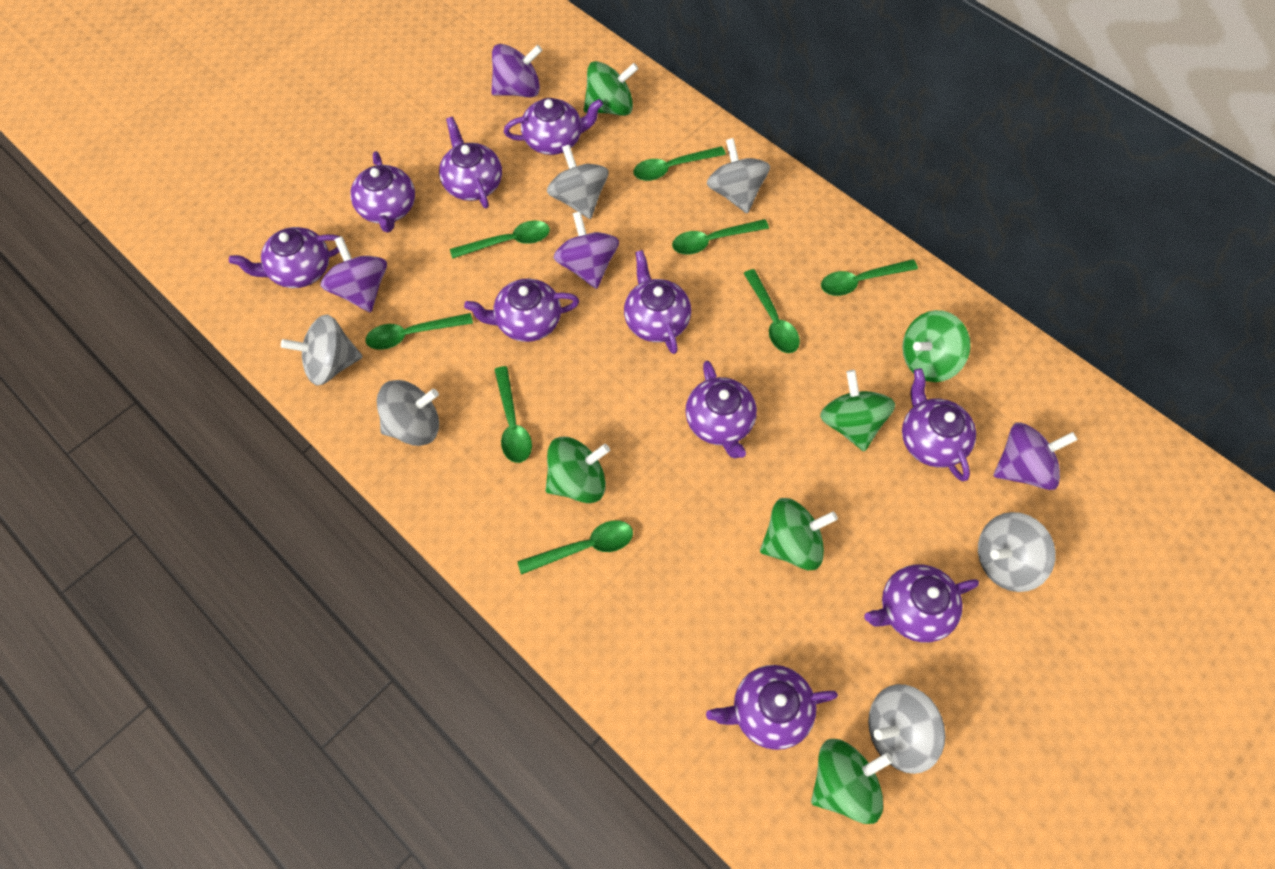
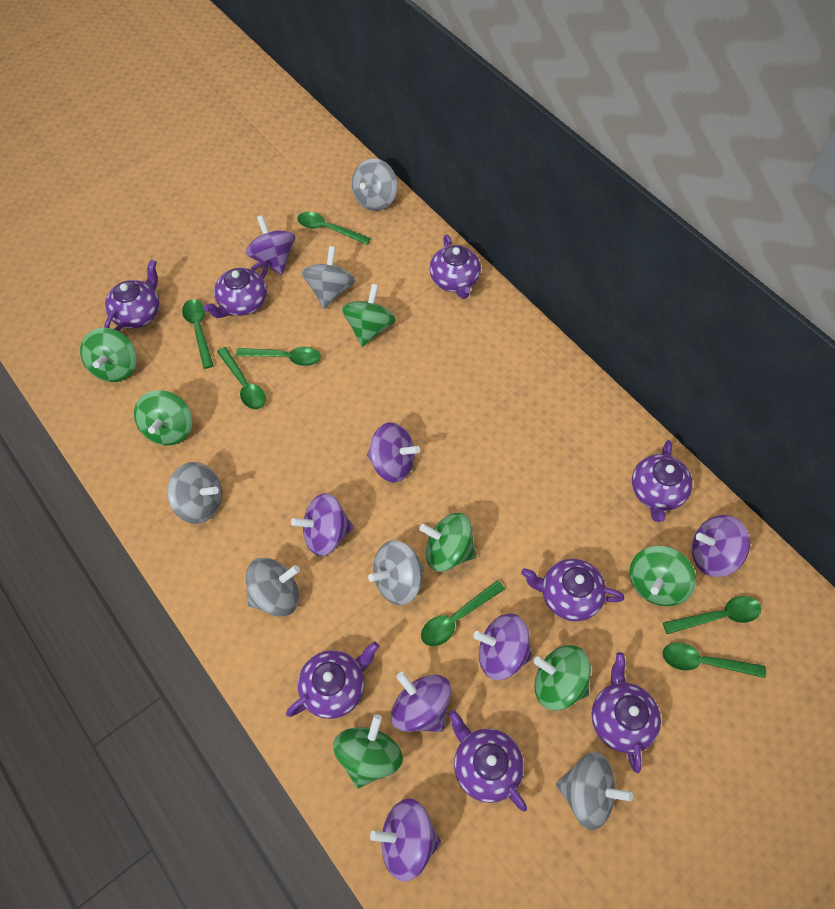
green spinning top: [546,437,610,503] [584,61,638,116] [760,498,838,570] [811,739,893,824] [820,370,895,451] [902,310,971,382] = 6 -> [80,328,137,382] [134,390,192,445] [333,714,403,788] [342,284,396,347] [419,513,476,572] [534,645,591,710] [629,546,696,606] = 7
green spoon: [365,313,473,350] [450,221,550,259] [494,366,532,463] [517,520,633,575] [633,146,726,181] [672,219,769,254] [744,269,800,353] [821,259,918,296] = 8 -> [182,299,214,369] [217,347,266,409] [236,347,321,366] [297,212,371,245] [421,580,505,646] [662,642,766,678] [663,596,761,634] = 7
purple spinning top: [321,236,387,313] [491,44,542,97] [554,211,619,289] [994,422,1078,490] = 4 -> [246,215,295,275] [291,493,354,557] [367,422,420,482] [370,798,441,882] [391,672,451,732] [473,614,533,680] [692,515,750,577] = 7
purple teapot: [229,227,345,288] [350,151,415,233] [439,117,502,208] [464,278,579,342] [504,98,603,155] [624,250,691,354] [685,361,757,458] [706,665,838,750] [864,564,979,643] [902,368,976,481] = 10 -> [104,260,160,331] [203,261,268,318] [286,641,379,719] [430,234,481,299] [448,710,527,812] [521,559,624,621] [592,652,661,773] [632,440,693,522] = 8

